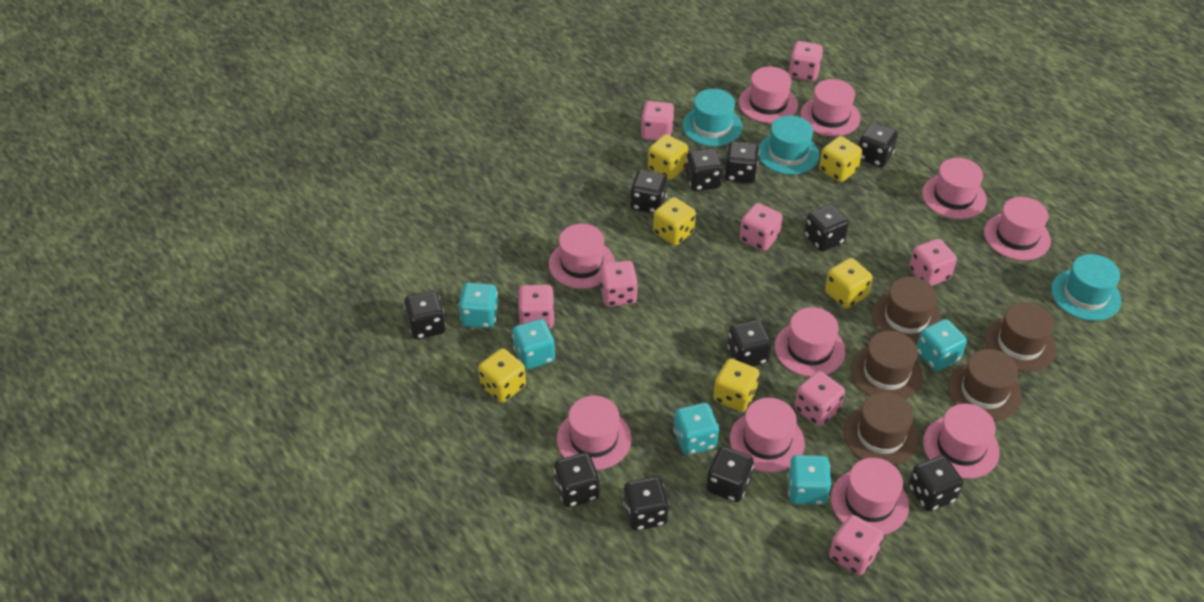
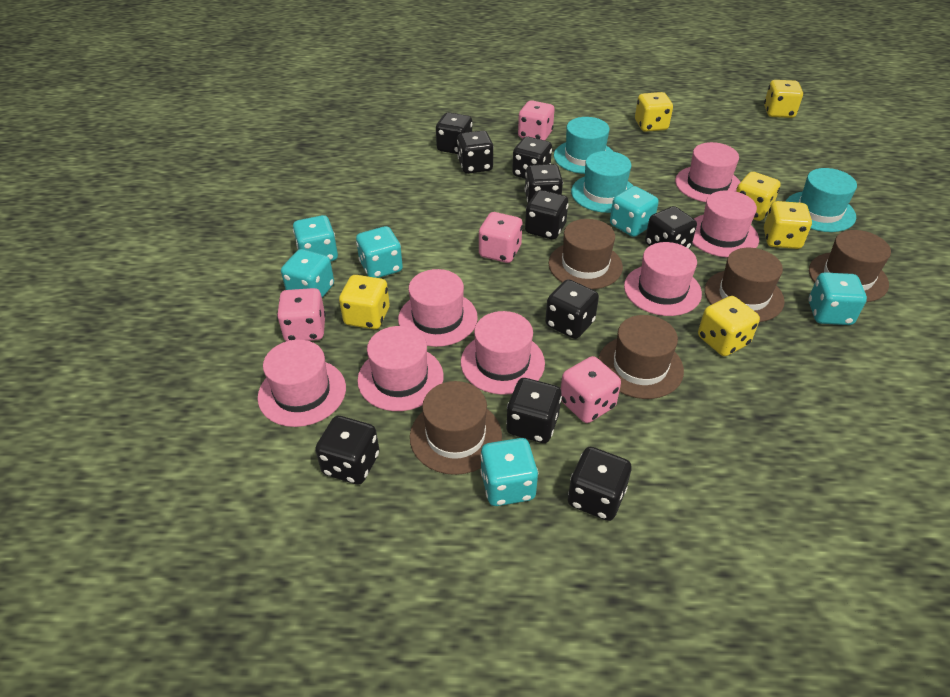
black dice: [404,291,446,339] [554,453,600,507] [623,477,669,531] [630,170,667,214] [686,148,723,191] [706,446,754,502] [724,141,759,183] [727,320,772,367] [804,204,849,252] [859,123,898,167] [909,455,963,512] = 11 -> [315,416,379,484] [436,112,472,154] [457,130,494,174] [506,378,562,443] [512,137,552,179] [525,164,563,203] [525,190,568,239] [545,279,599,339] [568,447,631,521] [645,206,697,249] = 10
pink dice: [518,284,555,328] [600,261,638,306] [641,101,675,141] [740,203,783,251] [789,41,823,81] [794,371,845,426] [829,515,884,576] [909,239,957,286] = 8 -> [277,288,326,341] [479,212,523,263] [518,100,555,140] [561,356,621,423] = 4
pink hat: [549,224,615,289] [557,396,631,470] [730,398,805,472] [739,67,798,123] [775,307,845,377] [800,79,861,136] [831,458,909,535] [922,158,987,219] [923,404,1000,479] [984,197,1051,260] = 10 -> [258,340,346,427] [357,326,444,411] [398,269,478,347] [461,311,545,395] [624,242,702,316] [675,142,740,202] [692,190,759,257] = 7
turquoise dice: [458,283,498,328] [512,319,555,370] [673,403,719,455] [787,455,831,505] [916,319,967,371] = 5 -> [281,249,334,298] [293,215,338,261] [356,226,403,278] [480,438,538,506] [610,186,659,237] [809,272,867,325] = 6

